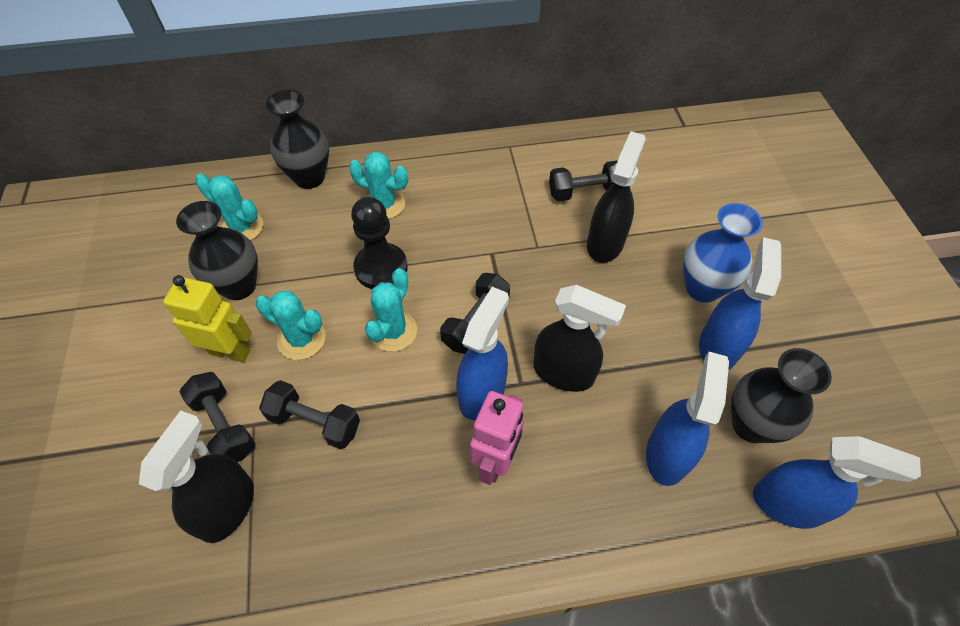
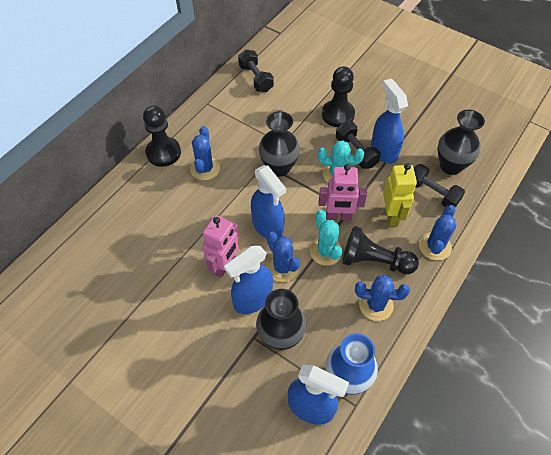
black dumbbell: [179,372,255,462] [259,380,360,449] [440,273,510,354] [549,161,618,201] = 4 -> [238,49,274,92] [336,122,381,169] [414,164,465,207] = 3
black pawn: [351,197,408,289] = 1 -> [143,105,181,167] [322,66,355,127] [343,226,419,274] = 3
black spray bottle: [139,410,254,543] [533,285,626,392] [587,131,646,263] = 3 -> none = 0
blue cactus: none = 0 -> [190,126,220,180] [266,232,300,282] [355,275,410,321] [419,205,456,260] = 4
pink robot: [470,391,525,485] = 1 -> [203,215,239,278] [319,164,367,221] = 2
turquoise cactus: [195,174,263,241] [256,291,326,360] [349,152,408,219] [365,268,417,352] = 4 -> [310,210,342,266] [318,140,364,183] = 2

